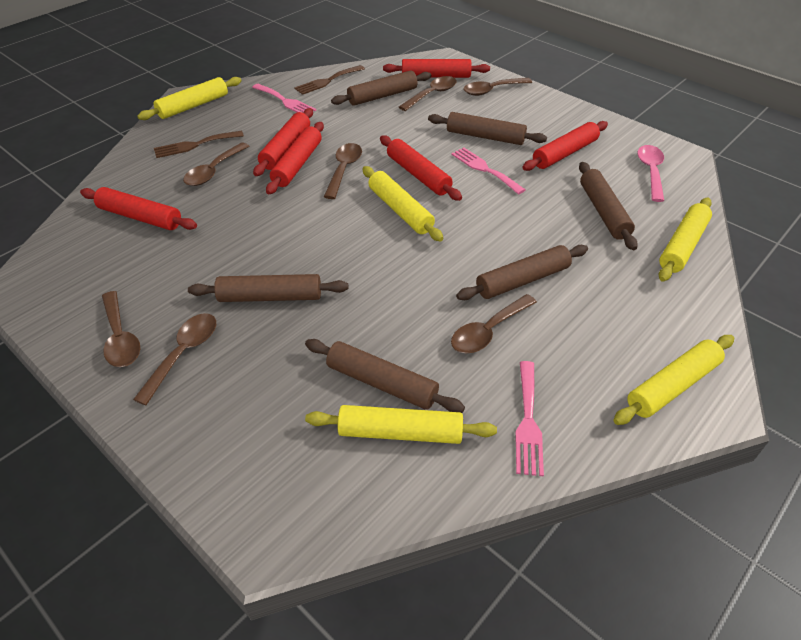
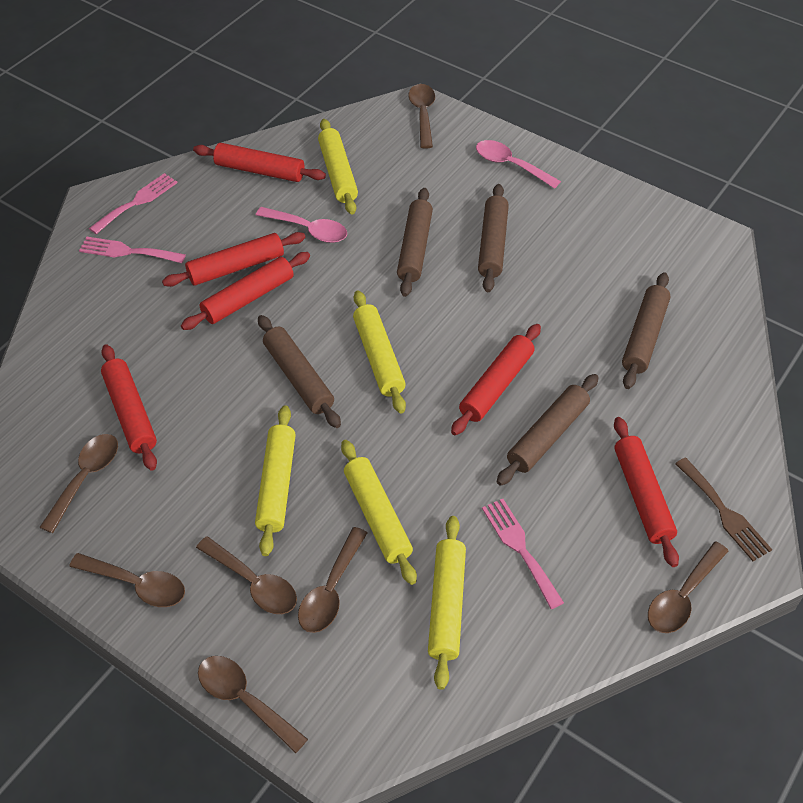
brown fork: [154,131,244,158] [294,65,365,95] = 2 -> [675,457,772,561] = 1
brown rolling pin: [188,274,348,302] [305,339,465,413] [331,71,431,106] [428,112,547,145] [456,245,588,300] [579,162,638,250] = 6 -> [258,315,341,428] [397,188,433,297] [478,184,509,292] [497,374,599,486] [622,272,670,389] = 5
pink spoon: [638,145,664,202] = 1 -> [256,207,347,243] [476,140,561,189] = 2

